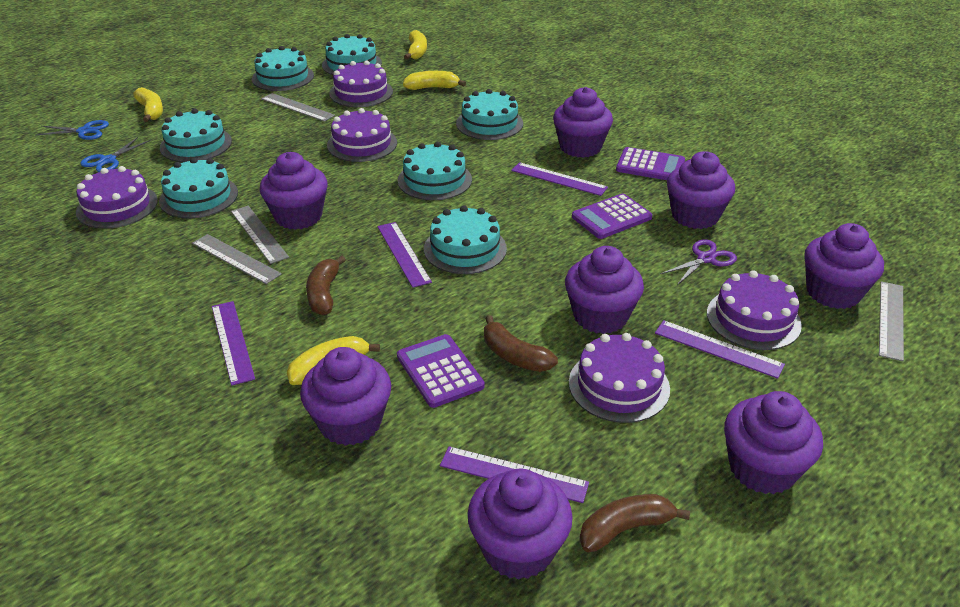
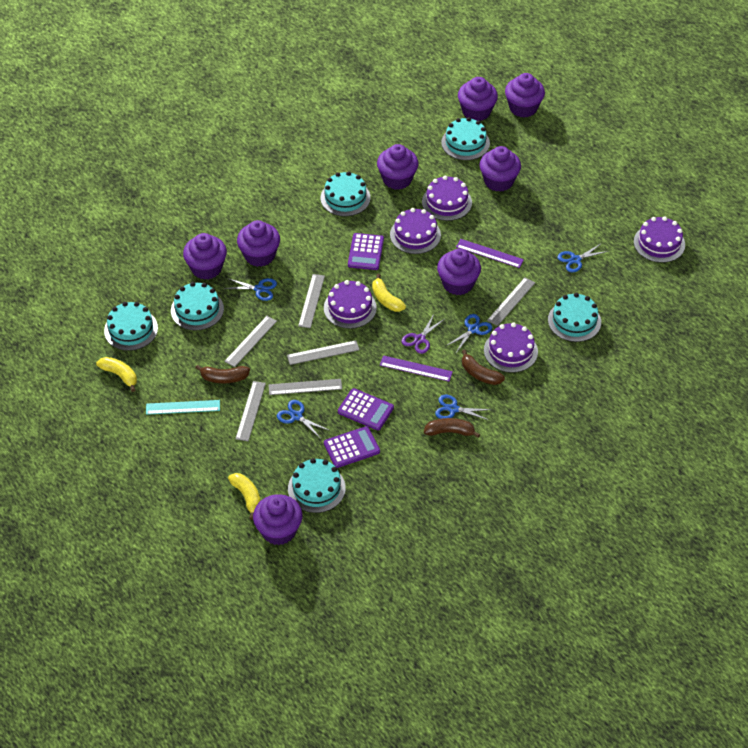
blue scissors: [36,120,109,140] [80,137,150,172] = 2 -> [224,278,277,301] [277,400,330,439] [435,395,492,420] [446,314,492,353] [557,243,609,273] = 5
grey ruler: [192,234,282,284] [231,206,289,264] [261,93,335,122] [879,281,904,361] = 4 -> [224,316,277,367] [236,381,266,441] [269,379,342,395] [287,340,360,365] [298,274,325,328] [487,277,535,326] = 6
purple ruler: [212,301,255,386] [377,222,432,288] [440,446,589,503] [511,162,608,196] [655,320,785,379] = 5 -> [380,355,453,382] [456,239,524,268] = 2
turquoise cake: [159,158,238,218] [160,109,232,162] [252,46,314,91] [322,34,382,75] [398,142,472,200] [424,205,507,274] [456,89,523,140] = 7 -> [104,302,158,351] [171,282,224,331] [288,458,346,513] [321,171,371,216] [441,117,490,160] [548,293,601,342] = 6
turquoise ruler: none = 0 -> [146,400,220,415] = 1
yellow banana: [133,87,163,122] [287,336,380,385] [403,71,466,90] [404,30,427,59] = 4 -> [96,357,137,392] [228,473,260,520] [372,274,406,312] = 3

